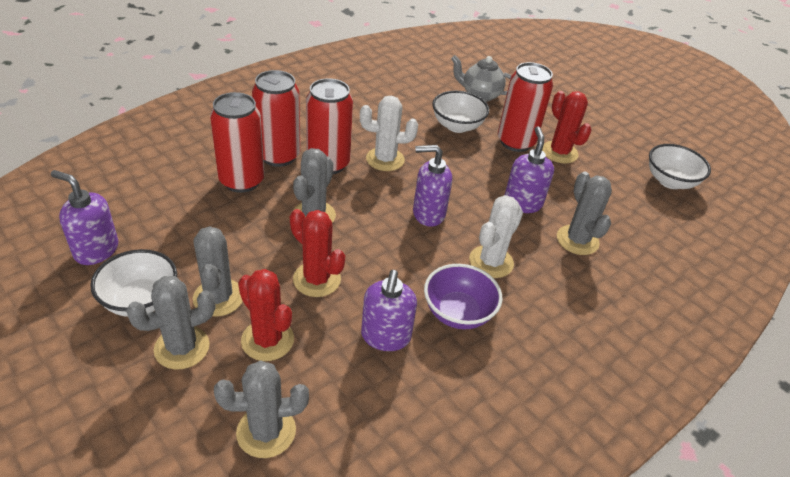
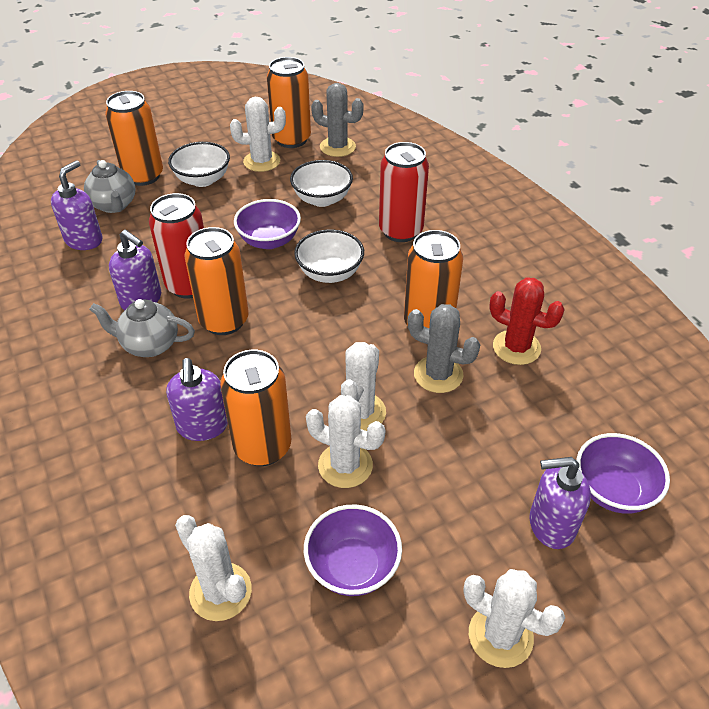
grey cactus: [126,276,215,370] [193,226,242,317] [214,360,309,458] [293,148,336,223] [557,171,612,255] = 5 -> [311,83,364,157] [408,304,480,393] = 2
grey teapot: [451,55,512,102] = 1 -> [84,160,135,213] [89,299,195,357] = 2
orange can: none = 0 -> [105,91,163,186] [184,227,249,335] [220,350,291,466] [267,57,311,148] [404,230,463,328] = 5
purple bowl: [424,264,503,329] = 1 -> [234,199,301,249] [304,505,402,596] [576,433,670,513] = 3
red cactus: [238,269,294,361] [290,209,345,297] [542,91,592,163] = 3 -> [489,277,565,365] = 1
red can: [210,92,265,193] [252,70,300,167] [306,78,353,174] [498,62,553,152] = 4 -> [149,193,204,299] [379,142,429,242] = 2
white cactus: [360,96,418,171] [469,195,523,278] = 2 -> [175,515,252,621] [230,97,286,172] [306,395,385,488] [341,342,386,431] [464,569,565,668] = 5

